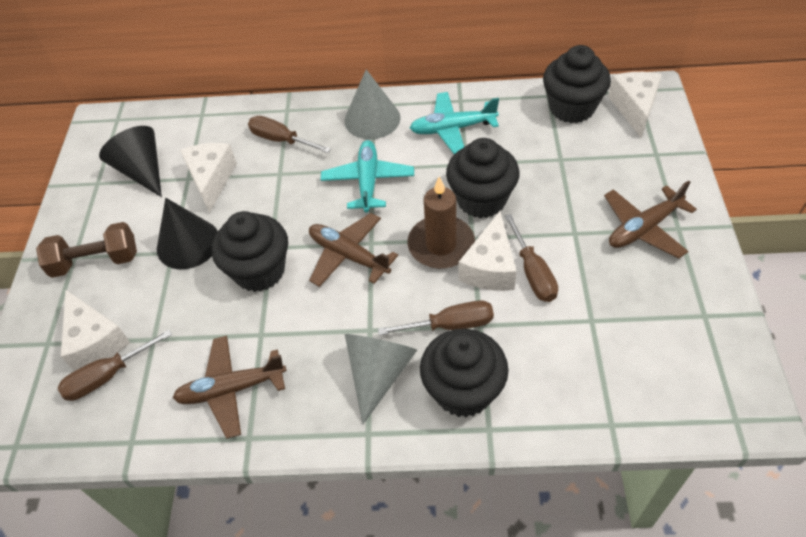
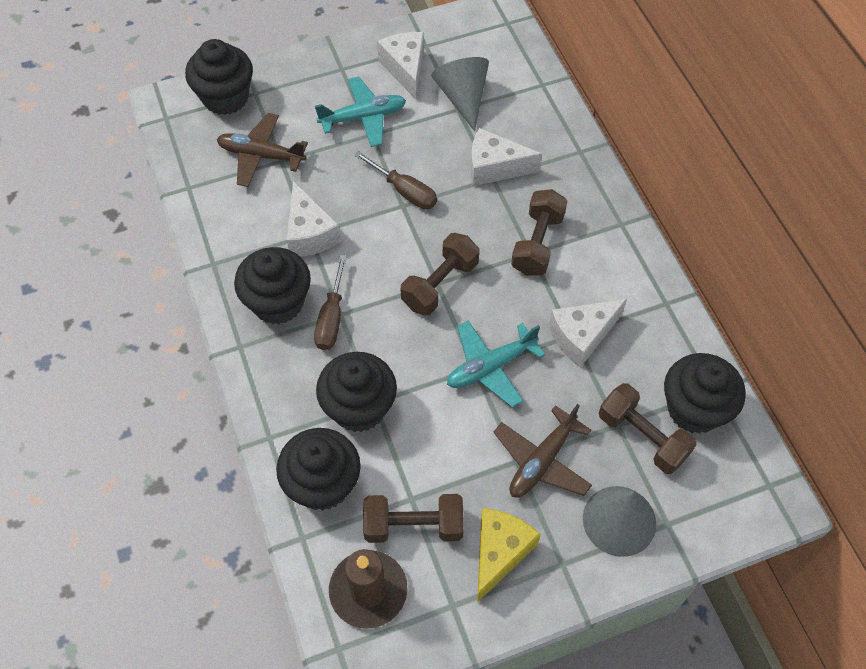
black cone: [99,126,162,197] [157,198,218,269] = 2 -> none = 0
black cupcake: [212,211,288,292] [420,329,509,417] [446,138,520,218] [543,45,611,123] = 4 -> [185,39,253,115] [234,247,311,324] [276,428,361,511] [316,352,397,432] [664,353,746,434] = 5
brown dumbbell: [36,222,137,278] = 1 -> [363,494,464,543] [401,233,480,316] [511,189,567,276] [599,383,697,474] = 4
brown plane: [173,336,287,439] [309,213,398,287] [604,180,697,258] = 3 -> [217,113,308,187] [493,404,592,498] = 2
brown screwdriver: [58,329,172,401] [248,116,331,153] [378,300,494,335] [505,214,558,302] = 4 -> [314,255,347,350] [354,151,437,209] = 2
yellow cheese: none = 0 -> [477,508,541,603] = 1

